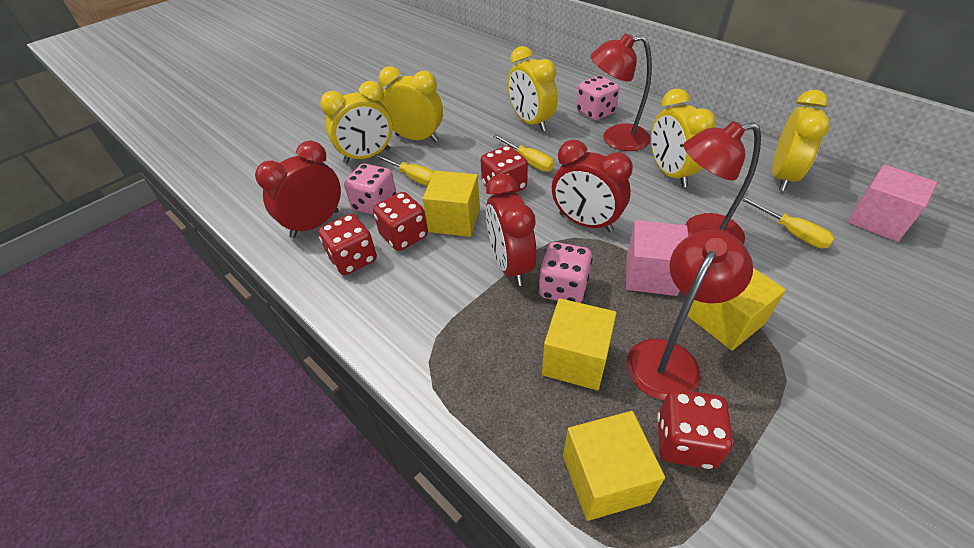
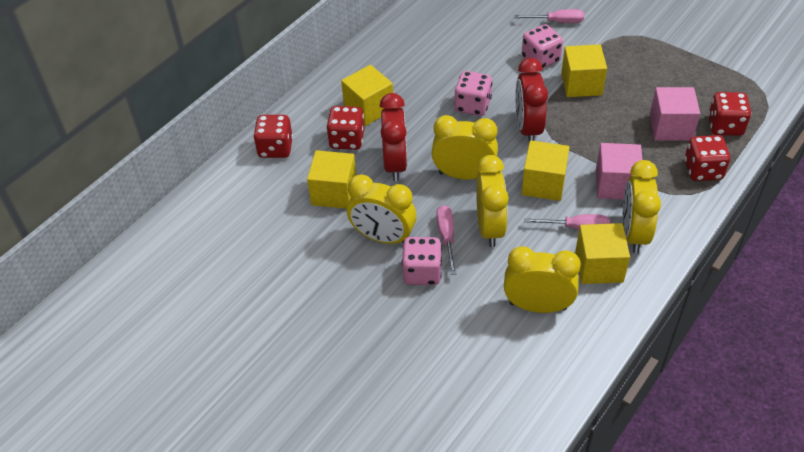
pink screwdriver: none = 0 -> [436,205,456,275] [514,9,584,23] [525,214,610,230] = 3
red clock: [255,140,341,238] [486,174,536,286] [552,140,633,232] = 3 -> [380,93,407,181] [515,58,548,142] = 2
red lamp: [591,33,652,151] [626,230,753,400] [684,121,761,244] = 3 -> none = 0
yellow cube: [422,171,480,237] [542,298,616,390] [563,411,665,521] [687,268,786,351] = 4 -> [307,150,356,209] [341,65,393,126] [522,141,569,201] [561,44,607,97] [575,223,630,284] = 5
yellow screwdriver: [373,154,434,186] [493,135,554,172] [742,196,835,248] = 3 -> none = 0

